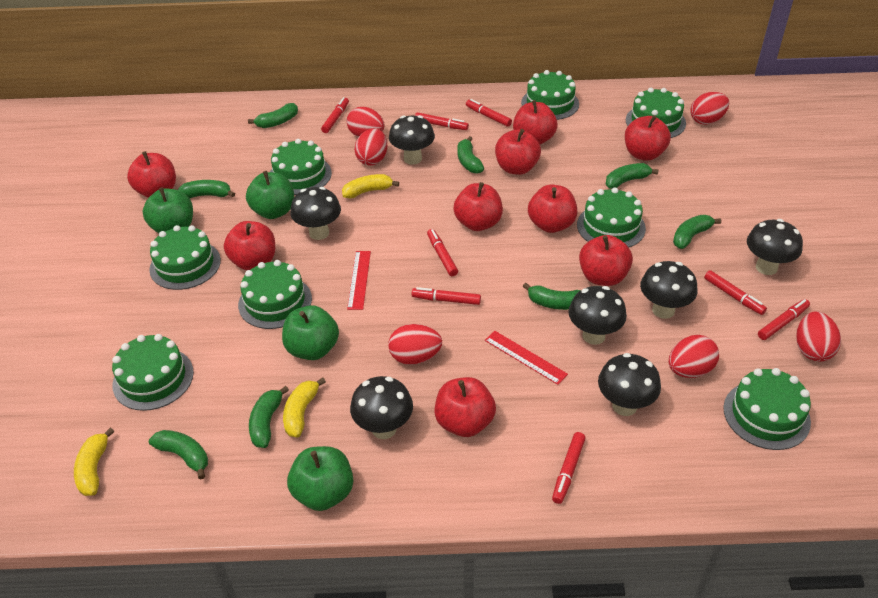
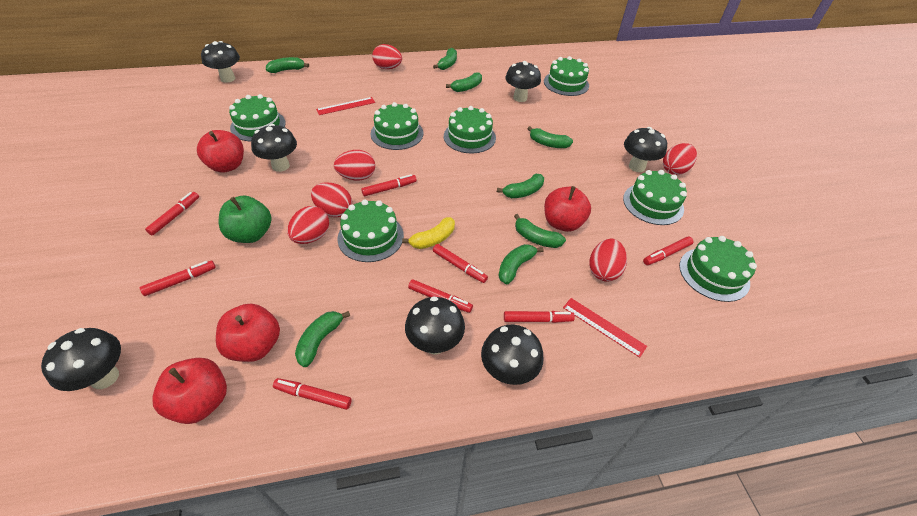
green apple: [143,187,193,233] [246,171,294,219] [282,305,339,360] [287,446,353,511] = 4 -> [219,196,271,243] = 1
green cake: [112,334,194,411] [149,225,221,290] [238,260,312,329] [270,139,332,195] [521,70,579,120] [577,187,646,248] [626,88,686,138] [723,368,811,450] = 8 -> [229,94,286,141] [337,199,404,262] [371,102,423,150] [444,106,496,153] [544,56,589,96] [623,170,687,225] [679,236,757,302] = 7
red apple: [127,151,176,198] [224,221,275,270] [434,377,496,437] [453,182,503,231] [495,129,541,175] [513,100,558,144] [528,185,577,233] [579,235,633,286] [625,115,671,161] = 9 -> [152,358,227,424] [197,130,244,173] [216,304,280,362] [544,186,591,232] = 4
yellow banana: [74,427,114,496] [283,377,326,438] [342,174,399,199] = 3 -> [402,217,455,249] = 1

